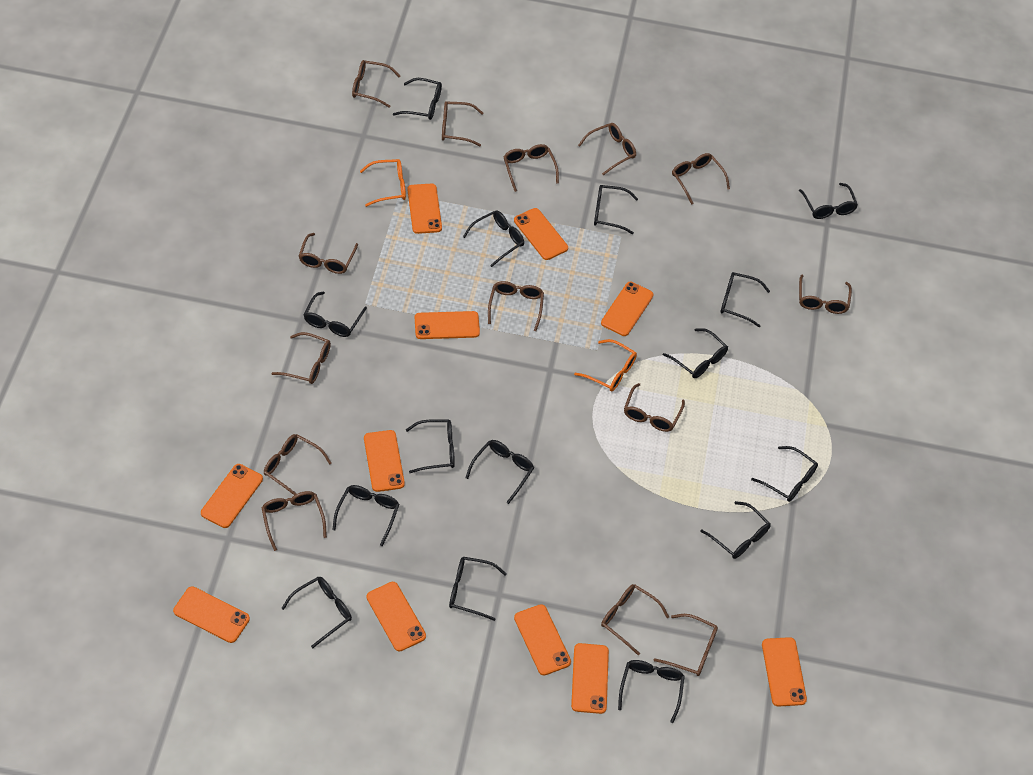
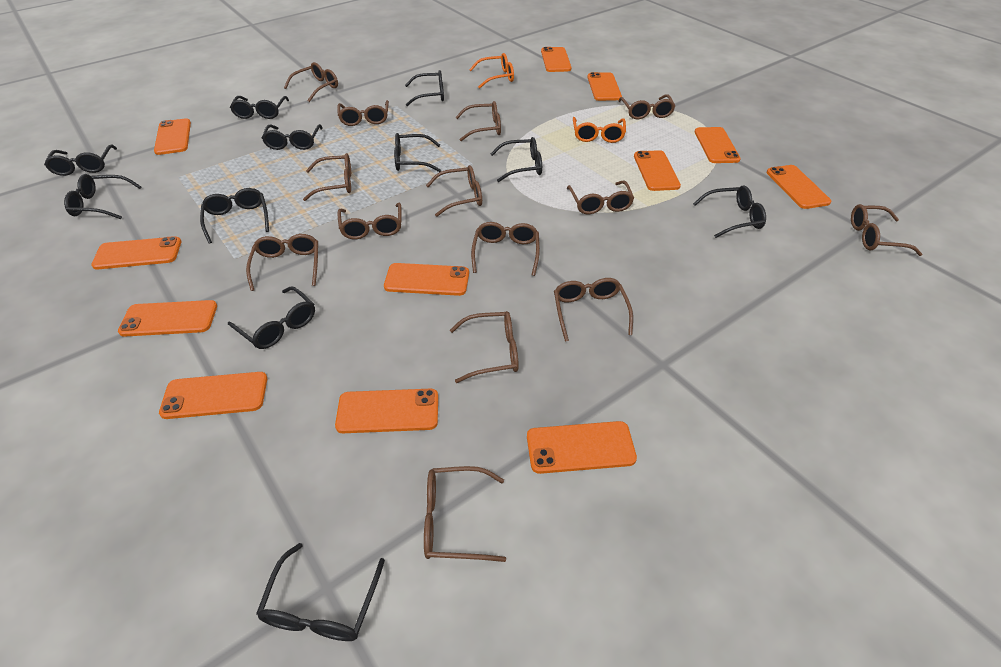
black glasses: [281,577,352,648] [304,291,367,337] [332,485,399,546] [393,78,442,120] [406,419,455,473] [449,557,507,621] [463,210,524,267] [465,440,534,504] [594,185,638,234] [618,660,685,723] [663,328,728,378] [700,501,771,559] [720,272,770,327] [751,446,818,502] [799,183,858,219] = 15 -> [44,145,117,176] [64,174,141,219] [200,188,269,244] [228,286,315,349] [230,96,289,119] [256,543,385,641] [262,124,323,150] [394,133,441,172] [405,70,444,106] [491,137,542,182] [693,185,766,238] = 11
orange phone: [173,586,250,643] [201,464,263,528] [364,430,405,492] [366,582,426,652] [407,184,442,234] [415,311,480,339] [514,208,568,260] [514,604,571,675] [571,643,609,714] [601,282,654,336] [762,637,807,707] = 11 -> [91,236,181,270] [118,300,217,337] [154,118,191,155] [159,372,267,419] [335,389,438,433] [384,263,469,296] [527,421,637,474] [541,47,572,72] [587,72,622,101] [634,150,681,191] [695,127,741,163] [767,165,831,209] = 12

